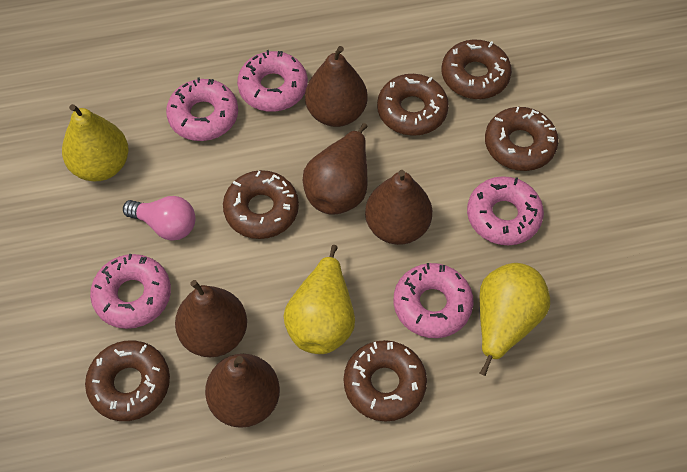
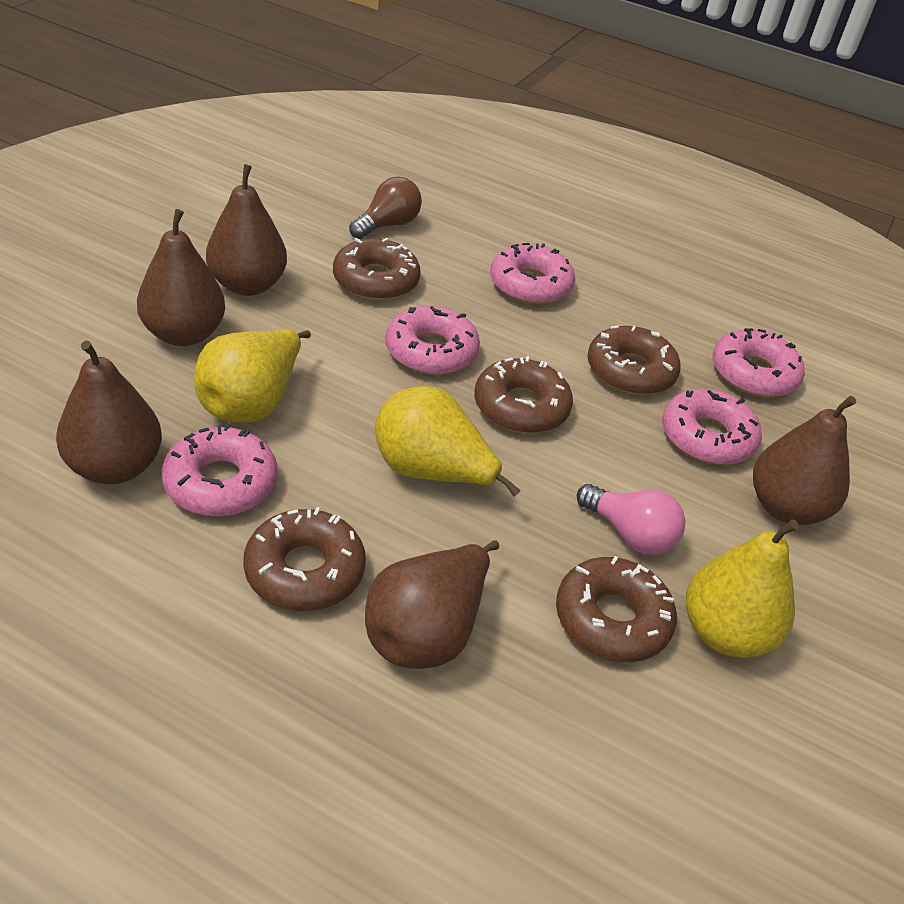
brown donut: [85,341,170,421] [223,170,299,239] [344,340,427,422] [377,74,449,136] [442,39,512,99] [485,107,558,171] = 6 -> [243,507,366,611] [333,238,421,301] [474,356,573,434] [556,556,677,662] [588,325,681,395] = 5
brown light bulb: none = 0 -> [349,177,422,239] = 1

